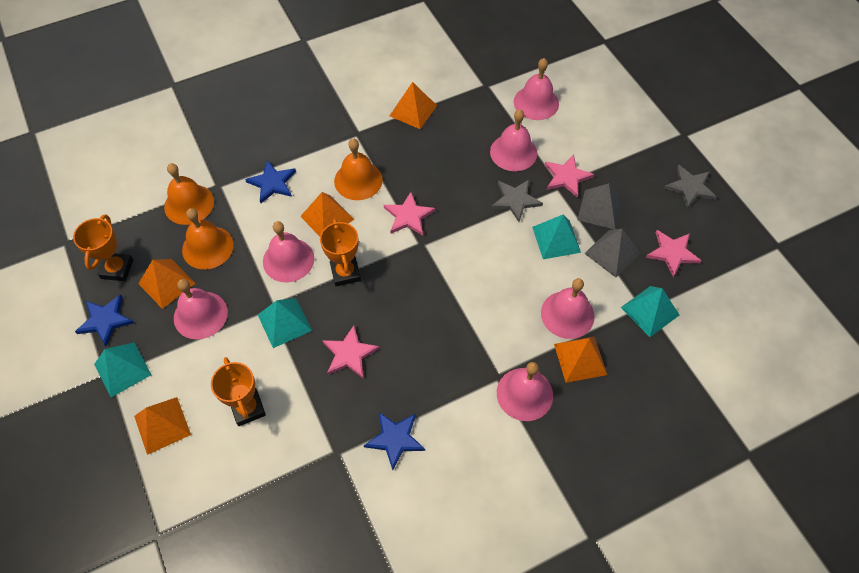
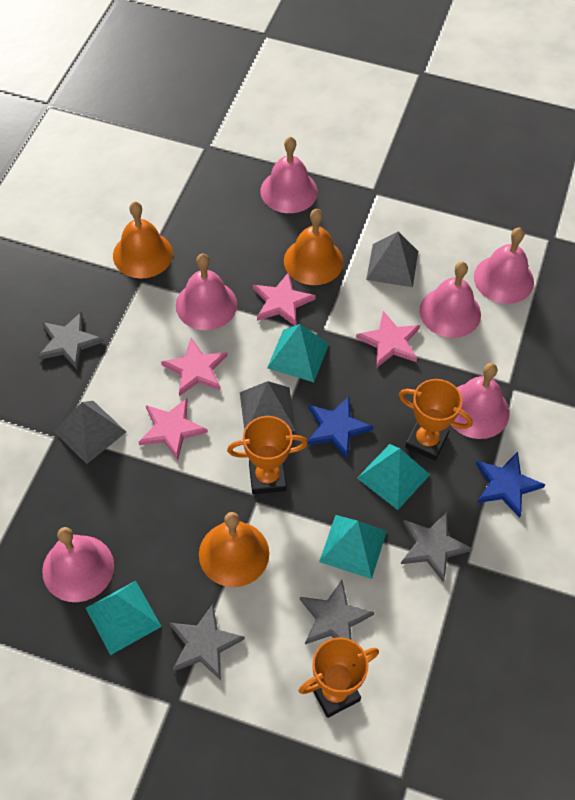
blue star: [75,294,134,346] [245,160,296,203] [364,412,425,470] = 3 -> [307,396,373,458] [476,452,545,518] = 2
grey pyramid: [577,183,622,229] [584,229,640,277] = 2 -> [54,401,126,464] [240,381,296,431] [366,232,418,287] = 3
grey star: [491,180,543,222] [664,165,717,209] = 2 -> [38,312,104,370] [169,604,245,680] [300,580,374,644] [401,513,473,582] = 4
orange pyramid: [134,397,191,455] [138,259,196,309] [300,192,354,236] [390,82,437,129] [554,337,607,383] = 5 -> none = 0

